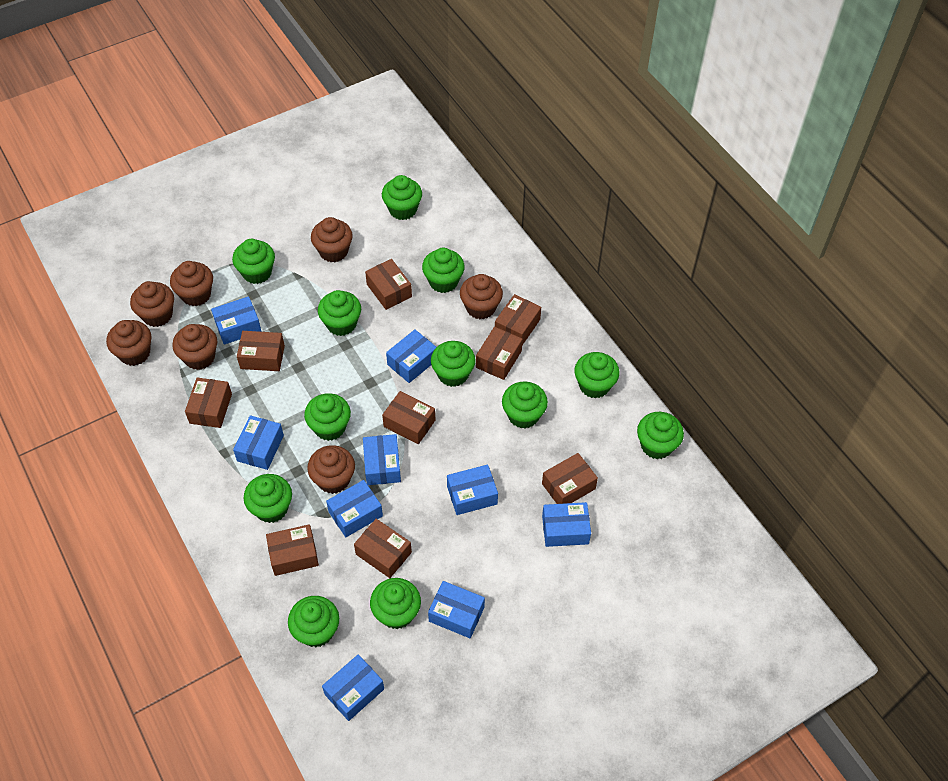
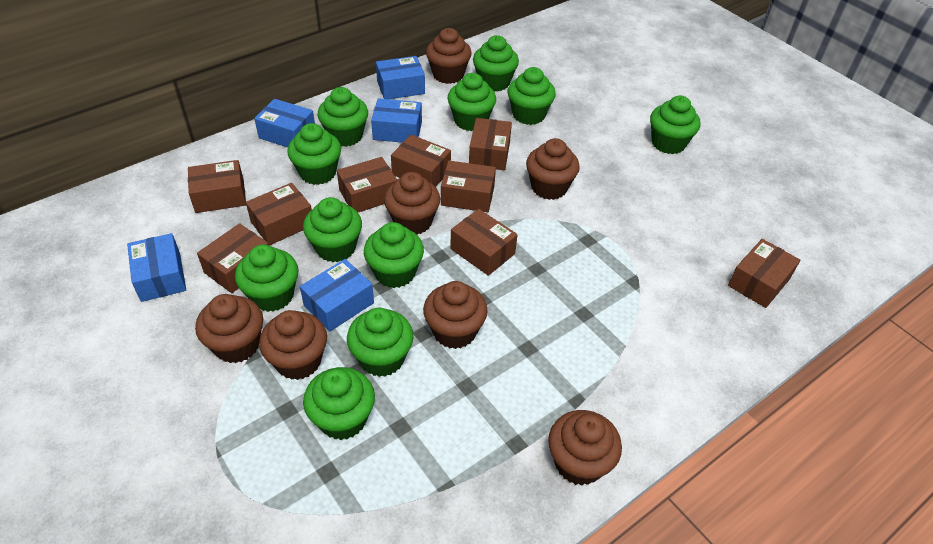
blue box: [211,296,262,345] [233,415,284,470] [322,654,384,721] [326,480,383,537] [363,434,401,485] [386,330,436,383] [428,581,485,638] [447,465,498,515] [542,502,591,547] = 9 -> [127,233,186,302] [254,99,315,147] [300,259,374,332] [371,98,422,143] [376,56,425,99] = 5
green cupcake: [232,239,275,284] [244,474,292,523] [288,596,339,647] [304,393,351,441] [318,290,361,336] [370,578,421,629] [382,175,422,220] [422,248,465,293] [431,341,476,387] [502,382,548,428] [574,352,620,399] [637,412,684,459] = 12 -> [235,245,299,312] [287,123,341,185] [303,197,362,262] [303,367,375,440] [318,87,368,147] [347,308,413,377] [364,222,424,288] [447,73,496,131] [473,35,519,92] [508,67,556,125] [650,95,700,154] = 11

